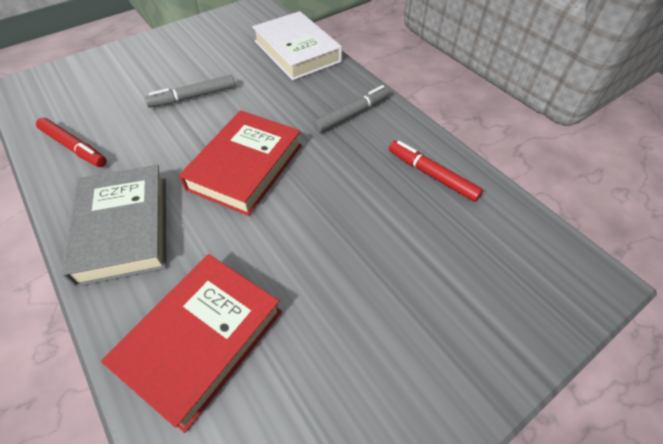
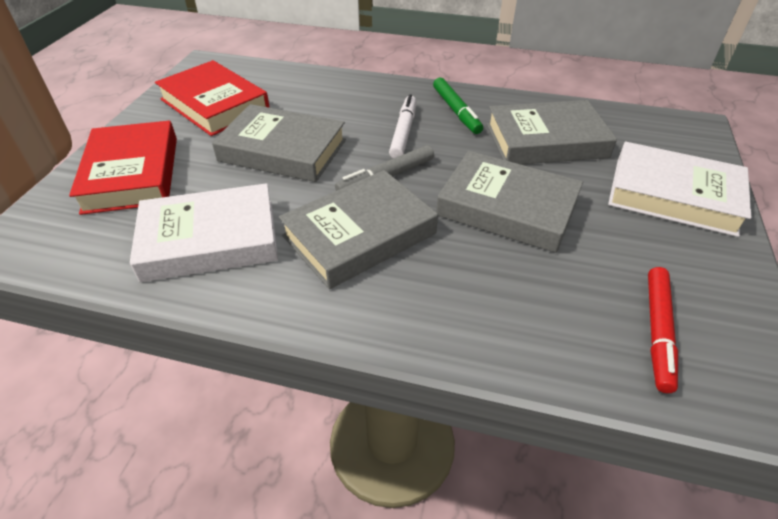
green marker: none = 0 -> [433,78,483,134] = 1
grey book: [61,165,166,287] = 1 -> [212,104,346,182] [279,170,438,289] [436,151,583,253] [487,100,617,164] = 4
grey marker: [145,75,235,108] [313,85,390,133] = 2 -> [335,145,434,191] = 1
red marker: [36,118,107,167] [389,141,483,202] = 2 -> [648,267,678,393] = 1
white book: [252,11,342,80] = 1 -> [130,183,278,282] [608,142,751,237] = 2
white marker: none = 0 -> [389,94,416,158] = 1

